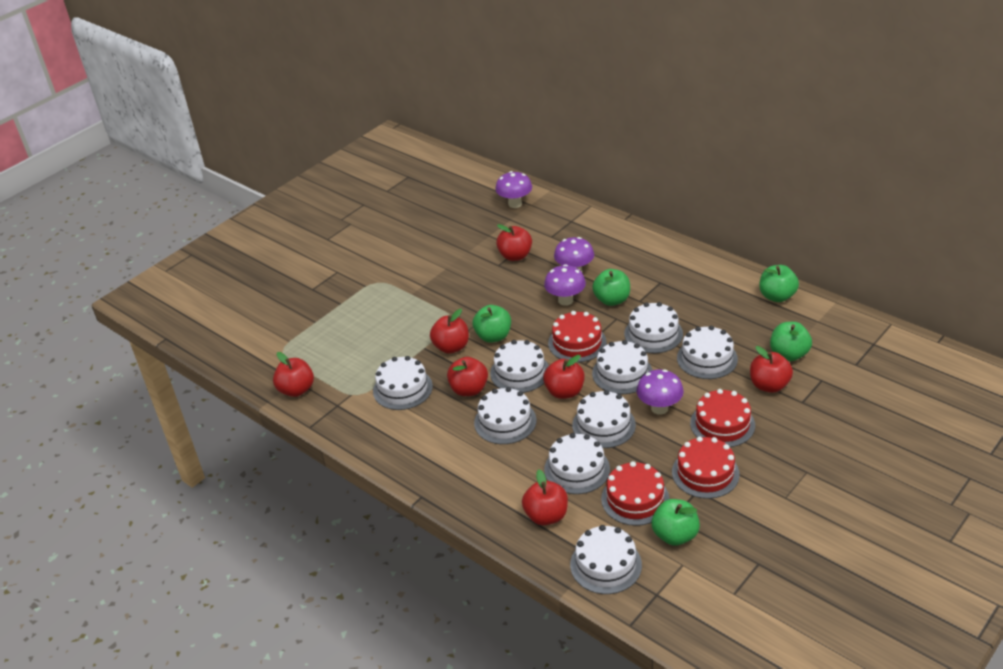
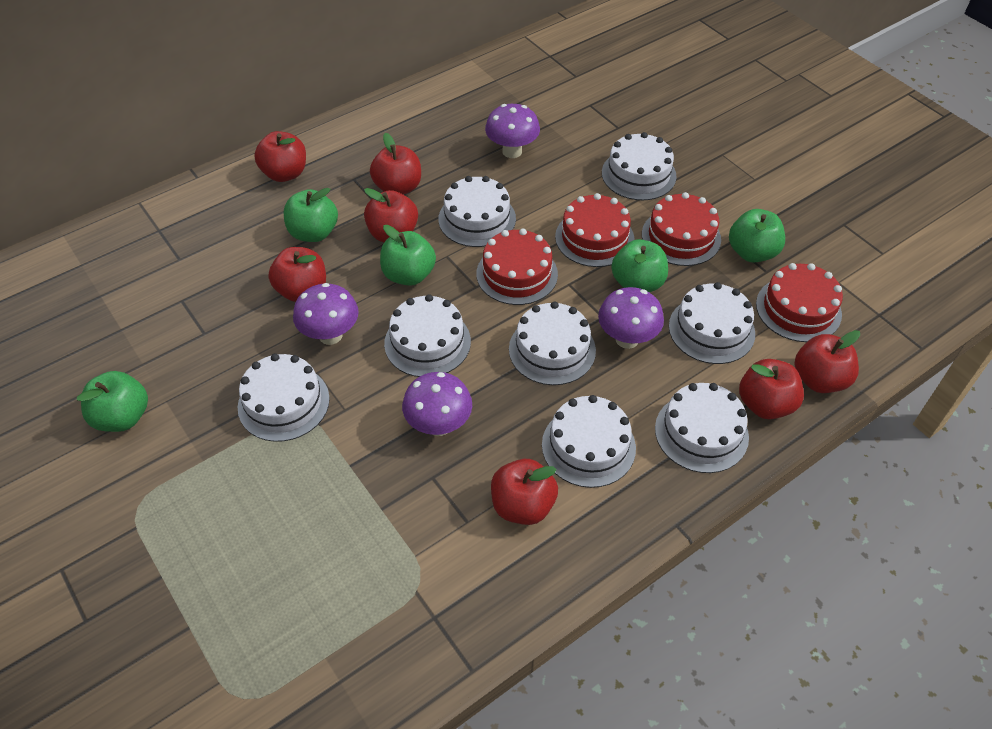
white cake: [373,356,433,410] [474,387,536,444] [490,340,549,393] [544,433,610,494] [570,525,642,594] [572,390,636,448] [592,340,652,394] [624,302,683,353] [677,326,738,379] = 9 -> [238,353,330,442] [384,294,471,377] [438,176,516,247] [509,302,596,385] [542,395,636,488] [602,132,676,200] [655,383,749,473] [669,282,755,364] = 8

